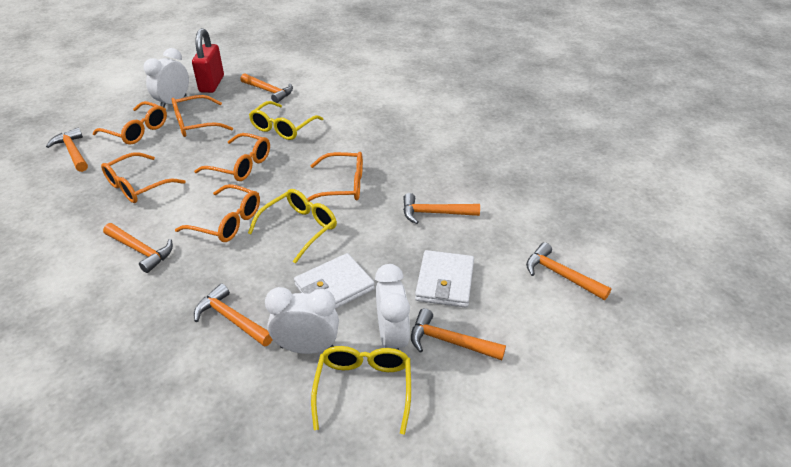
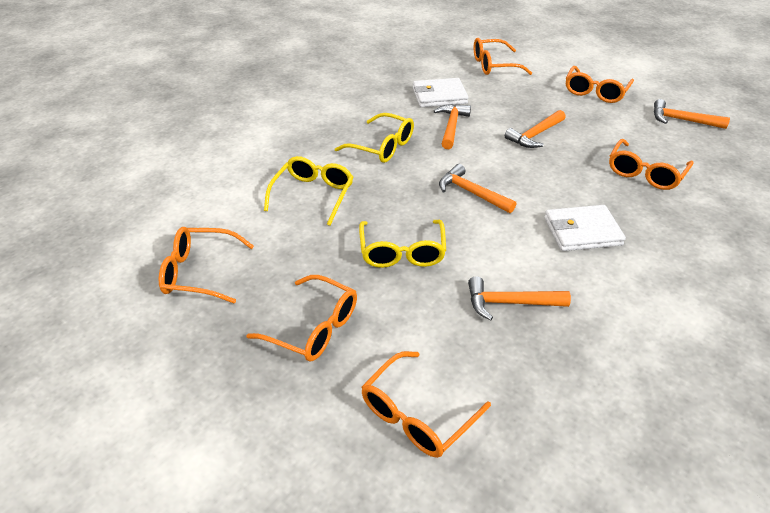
orange hammer: [46,128,88,172] [103,223,173,273] [194,283,272,347] [240,73,293,103] [403,193,480,224] [411,308,506,360] [526,242,611,300] = 7 -> [434,104,471,149] [439,164,516,213] [468,276,571,321] [505,110,566,148] [654,99,730,129] = 5
red padlock: [192,28,224,93] = 1 -> none = 0
white clock: [144,48,189,108] [265,287,339,354] [375,264,410,350] = 3 -> none = 0

